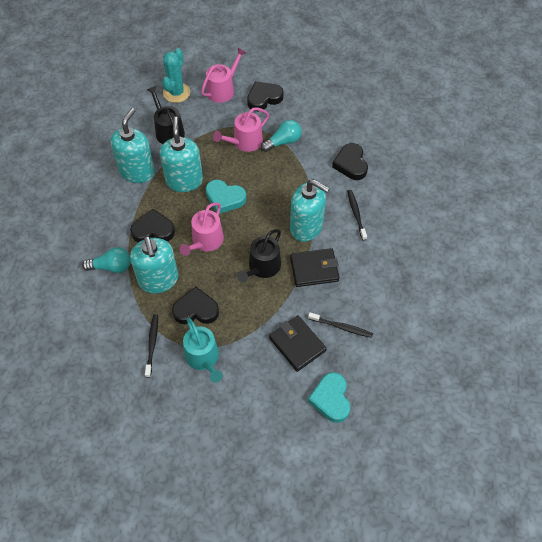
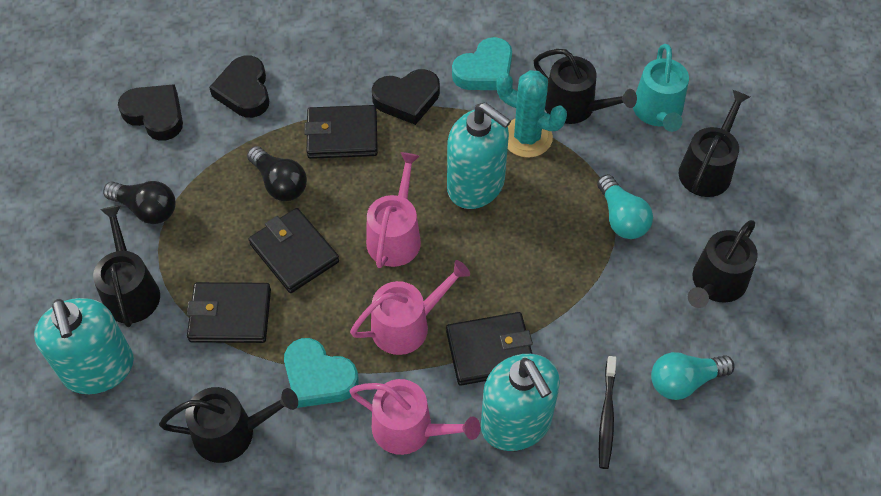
black heart: [130,209,175,243] [172,287,219,324] [247,81,284,111] [332,143,368,180] = 4 -> [118,84,183,141] [209,56,269,118] [372,69,440,125] = 3
black light bulb: none = 0 -> [103,181,175,224] [247,146,307,201] = 2
black toothbrush: [145,314,158,378] [308,312,373,338] [347,190,367,241] = 3 -> [599,356,616,469] = 1
black wallet: [269,315,327,372] [290,248,339,287] = 2 -> [187,282,271,343] [248,208,339,293] [304,105,378,159] [446,312,533,385] = 4
black watering can: [147,86,185,144] [237,229,281,283] = 2 -> [93,205,160,327] [159,387,298,463] [534,49,637,124] [679,90,750,197] [688,220,758,308] = 5
turquoise soap dispenser: [111,108,155,183] [130,236,179,293] [160,117,203,192] [290,179,330,242] = 4 -> [34,298,134,394] [447,102,511,209] [481,354,560,451] = 3

